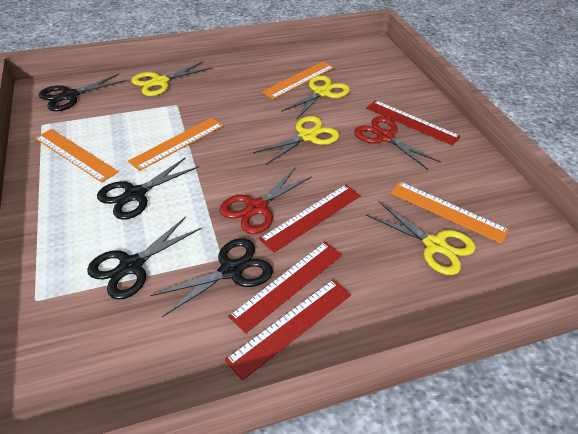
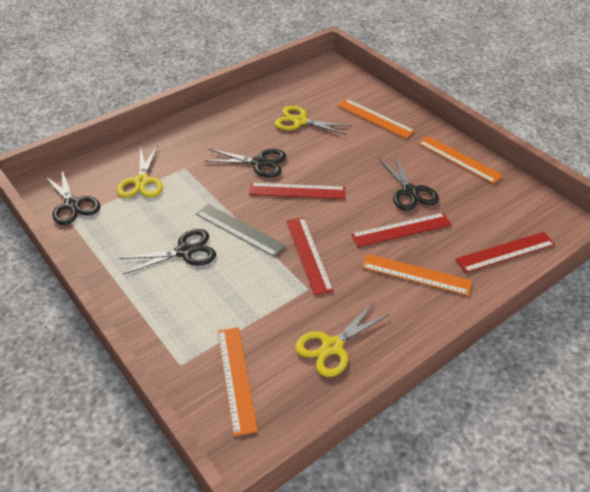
grey ruler: none = 0 -> [196,204,286,257] = 1
red scissors: [220,168,312,234] [354,116,441,170] = 2 -> none = 0
yellow scissors: [131,62,211,96] [253,116,339,165] [281,75,350,120] [366,201,475,275] = 4 -> [117,145,163,198] [274,106,351,135] [295,301,390,377] = 3

